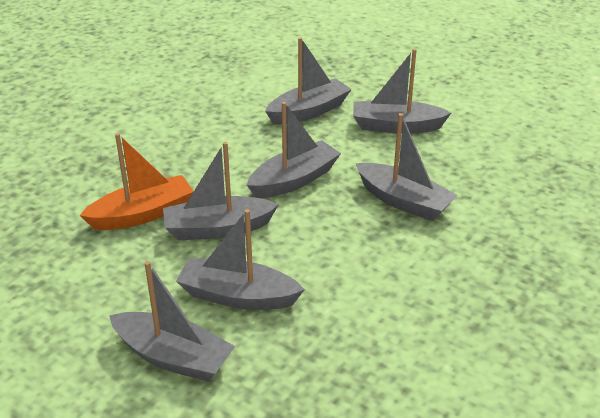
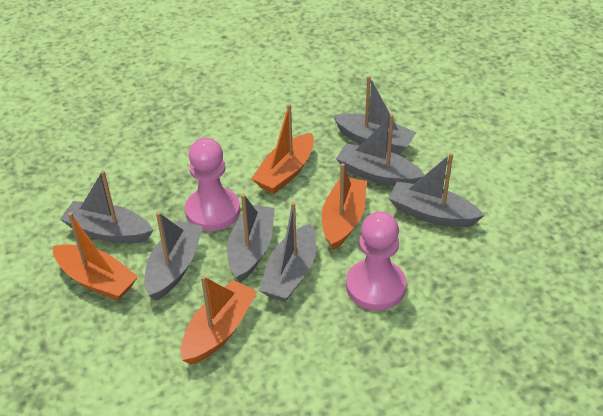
orange boat: [80,133,194,230] = 1 -> [53,212,138,301] [181,276,258,365] [251,104,314,194] [322,163,367,250] = 4
pink pawn: none = 0 -> [185,138,240,231] [346,211,407,310] = 2

